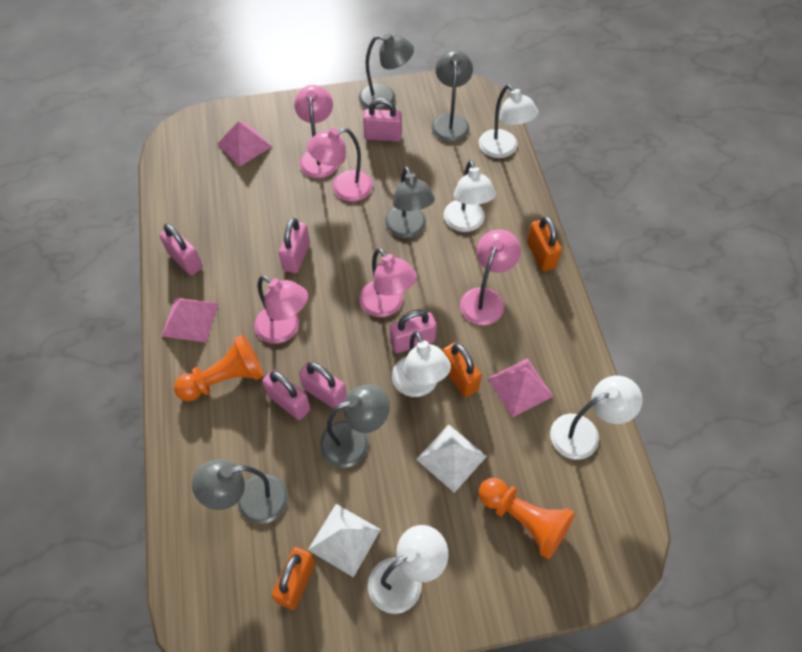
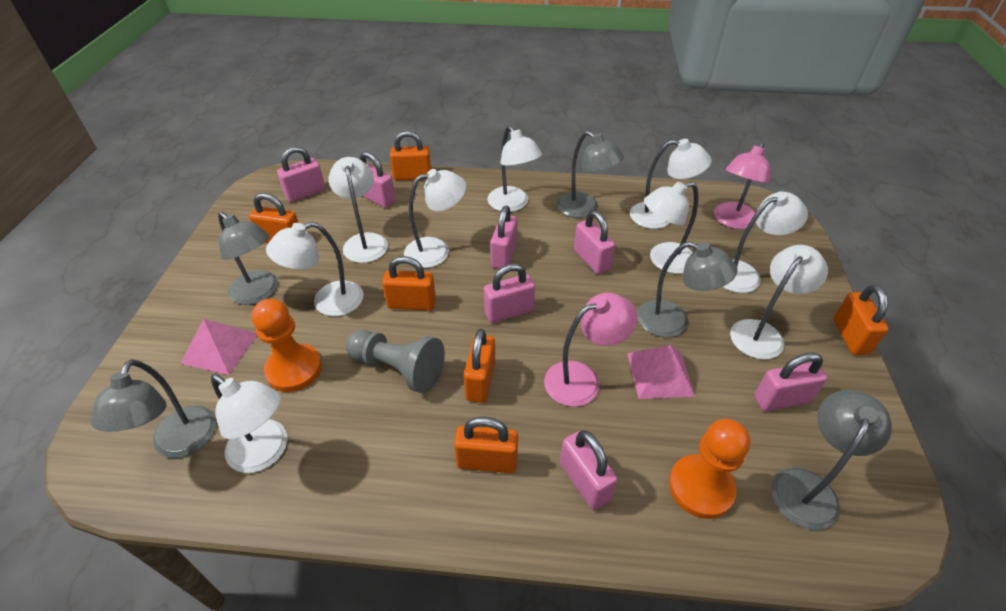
grey pawn: none = 0 -> [346,330,445,393] = 1
orange padlock: [272,547,315,610] [442,342,482,397] [527,216,562,271] = 3 -> [249,193,299,243] [382,256,436,311] [390,131,431,181] [454,417,518,473] [464,329,495,403] [833,285,889,355] = 6
pink lamp: [254,275,308,344] [294,85,338,178] [307,128,373,201] [359,248,417,317] [460,229,521,325] = 5 -> [544,293,637,407] [714,142,770,229] = 2
pink padlock: [159,223,203,275] [262,370,311,420] [279,218,310,273] [299,361,347,409] [363,98,402,142] [390,310,437,353] = 6 -> [277,146,326,202] [360,151,396,208] [484,263,535,323] [490,206,518,269] [560,431,618,510] [574,210,615,274] [754,352,828,411] = 7
pink pyramid: [162,297,219,343] [217,121,272,166] [488,358,554,418] = 3 -> [180,319,257,375] [627,345,696,399] = 2
white lamp: [368,525,448,614] [392,331,451,397] [444,160,496,232] [479,84,539,158] [550,376,643,460] = 5 -> [211,374,288,473] [266,222,364,316] [329,157,388,263] [404,169,466,268] [487,126,542,212] [630,139,712,229] [644,182,699,274] [723,191,808,293] [730,245,828,359] = 9
white pyramid: [308,504,381,577] [416,425,487,493] = 2 -> none = 0

